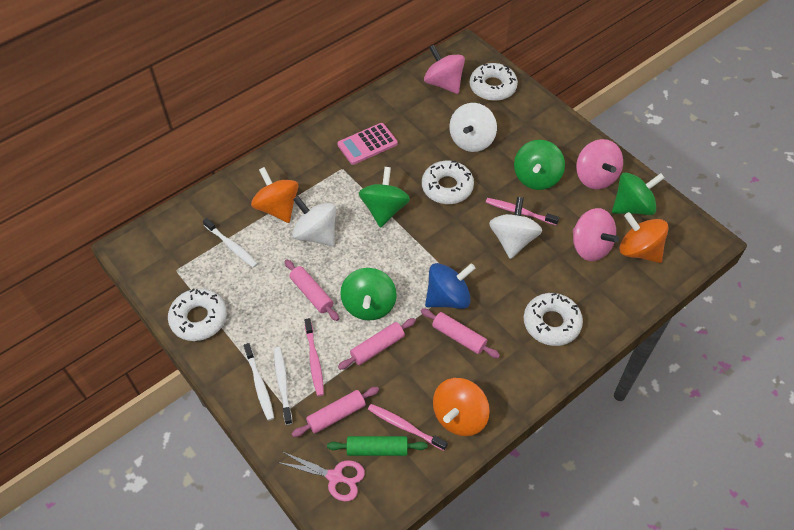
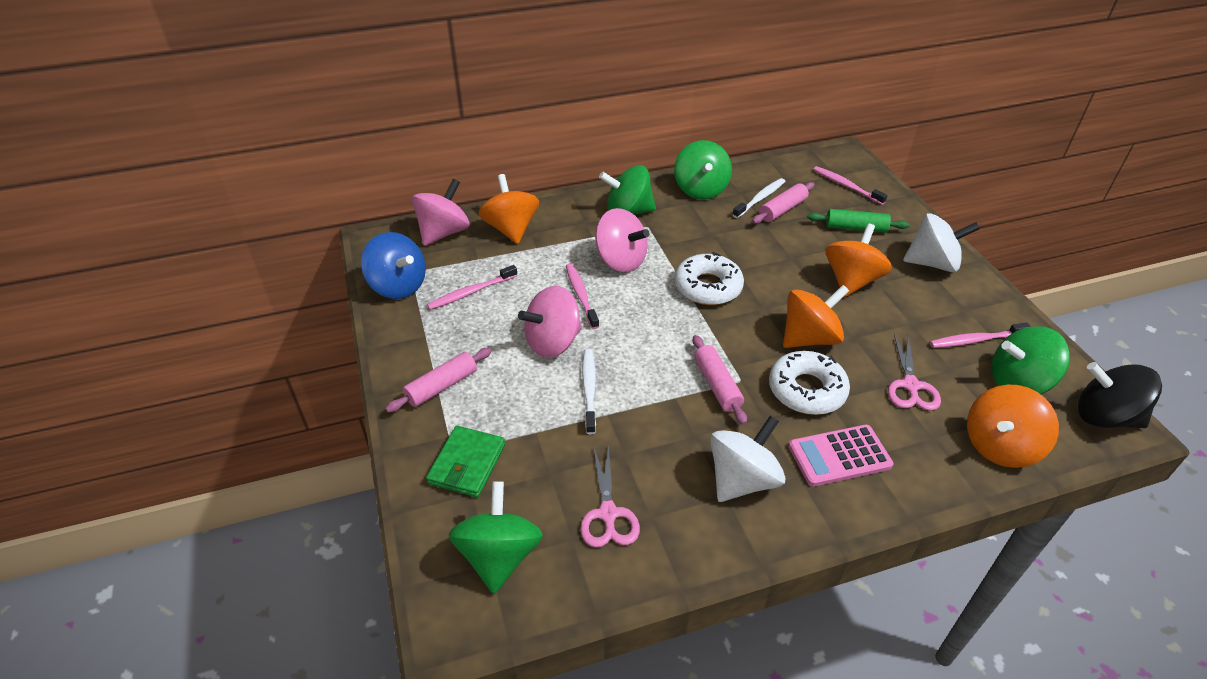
black spinning top: none = 0 -> [1078,362,1162,428] = 1
green wallet: none = 0 -> [426,426,505,497] = 1
orange spinning top: [251,167,299,223] [433,378,490,436] [619,212,668,263] = 3 -> [479,174,539,244] [783,285,849,348] [826,223,892,297] [967,385,1059,468] = 4
pink rolling pin: [285,259,339,321] [292,387,379,437] [338,318,416,370] [421,308,500,358] = 4 -> [385,348,492,413] [693,335,747,425] [752,182,815,224] = 3
pink scissors: [278,452,365,501] = 1 -> [580,445,640,547] [888,334,941,411] = 2
pink toothbrush: [304,318,324,396] [368,404,448,451] [486,198,559,225] = 3 -> [427,265,517,310] [566,264,599,329] [813,166,888,205] [930,323,1031,348] = 4
white donut: [168,288,227,341] [422,161,474,204] [470,63,518,101] [524,293,583,346] = 4 -> [674,252,744,305] [769,351,850,415] = 2
white spinning top: [293,196,336,246] [449,103,497,152] [489,197,542,259] = 3 -> [710,416,785,502] [903,213,980,272] = 2
white toothbrush: [203,218,258,268] [244,343,274,421] [274,347,292,425] = 3 -> [582,349,596,434] [733,178,786,218] = 2

